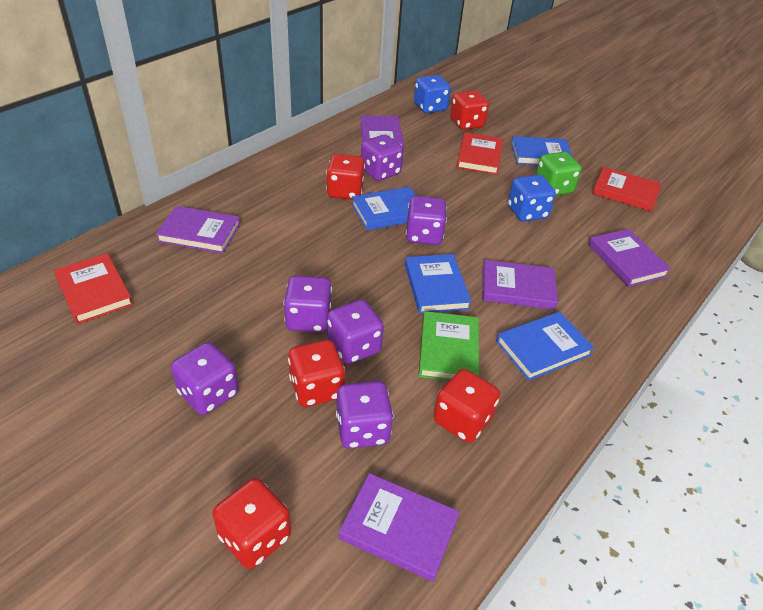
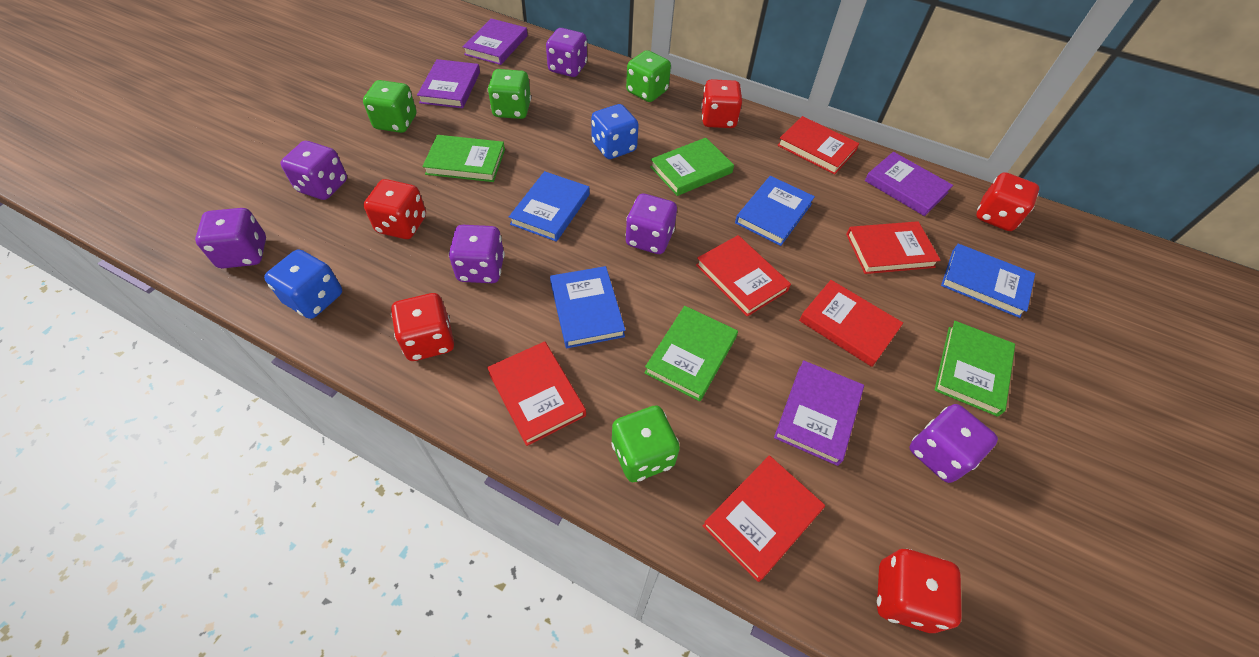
green book: [419,311,479,381] = 1 -> [422,135,505,182] [644,306,738,401] [650,138,734,196] [934,321,1015,417] = 4
green dice: [536,152,582,196] = 1 -> [363,80,416,133] [488,69,531,119] [612,405,680,482] [626,50,671,102] = 4
purple book: [156,206,240,253] [339,473,460,582] [360,115,404,150] [483,260,558,310] [588,229,671,287] = 5 -> [417,59,480,108] [463,18,528,65] [774,360,864,466] [865,152,953,216] = 4
red book: [54,253,133,324] [457,133,503,175] [592,167,661,212] = 3 -> [487,341,586,446] [696,235,791,317] [703,455,825,582] [777,116,859,175] [799,280,903,367] [846,221,941,274] = 6

